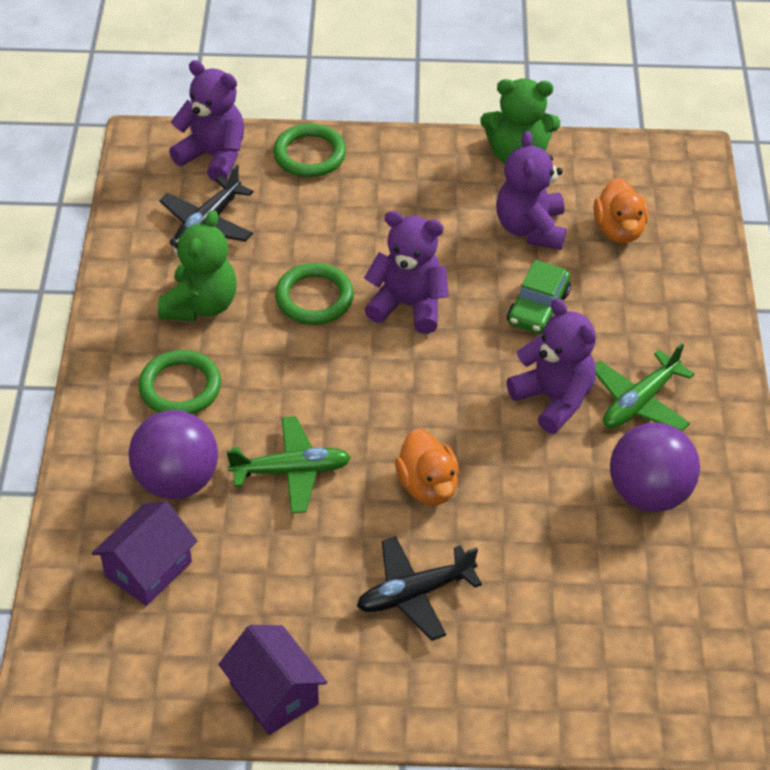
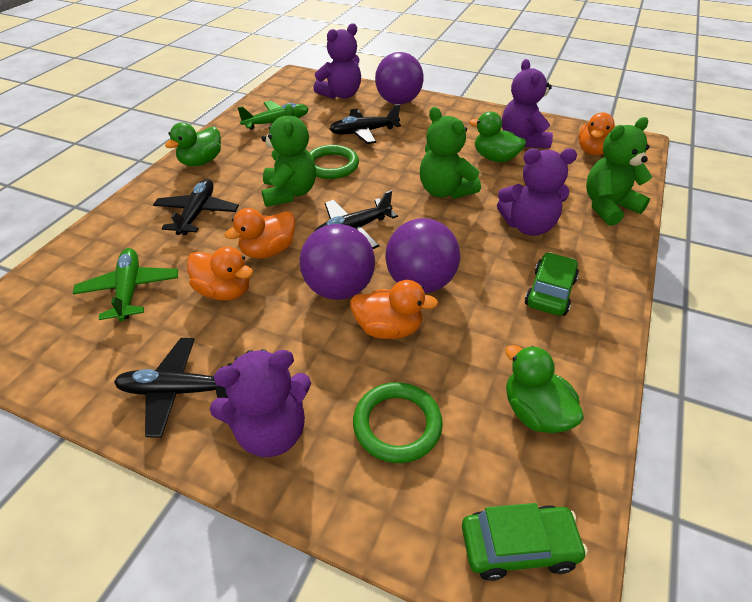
black plane: [160,164,254,242] [357,536,482,641] = 2 -> [114,338,233,438] [153,179,239,235] [314,190,398,249] [329,104,401,144] = 4
green car: [507,260,571,334] = 1 -> [462,503,588,581] [525,252,579,316] = 2
green duck: none = 0 -> [165,123,221,166] [469,111,526,162] [505,345,584,433] = 3
green ring: [138,350,221,414] [273,124,346,177] [275,263,354,325] = 3 -> [309,145,359,179] [353,382,443,463] = 2
green teddy bear: [158,210,237,322] [480,78,560,164] = 2 -> [261,104,316,207] [420,107,481,199] [586,117,652,226] = 3
orange duck: [395,429,459,505] [594,178,648,243] = 2 -> [187,247,253,301] [225,208,295,259] [350,280,438,339] [578,112,615,155] = 4
purple ball: [129,410,218,499] [610,423,700,512] = 2 -> [299,224,375,300] [375,52,424,104] [385,218,460,293] = 3
purple house: [92,501,197,606] [218,625,327,735] = 2 -> none = 0

